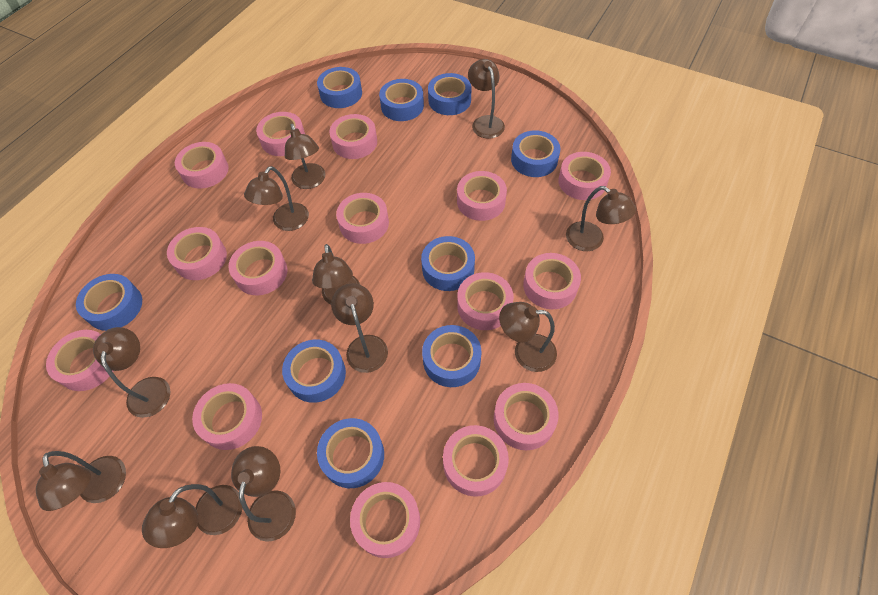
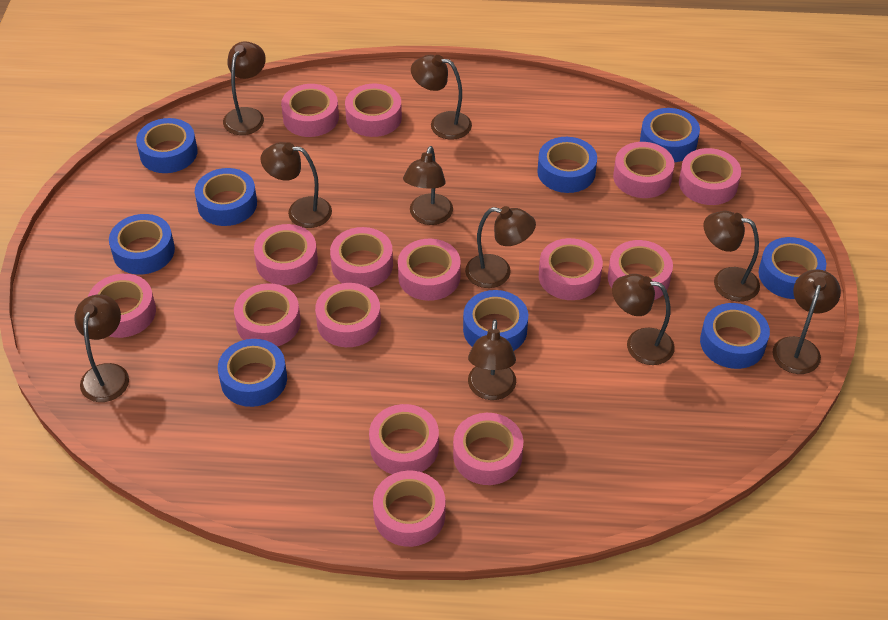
brown lamp: [36,451,126,511] [93,327,170,418] [142,484,243,548] [231,446,296,542] [244,166,309,231] [285,124,325,189] [312,244,360,305] [331,283,388,373] [468,59,505,138] [499,302,557,372] [566,186,636,251] = 11 -> [74,294,129,402] [223,41,266,135] [261,142,332,228] [403,146,453,225] [411,55,472,140] [465,206,536,288] [468,320,516,400] [612,274,675,365] [704,211,760,302] [772,269,841,374] = 10

